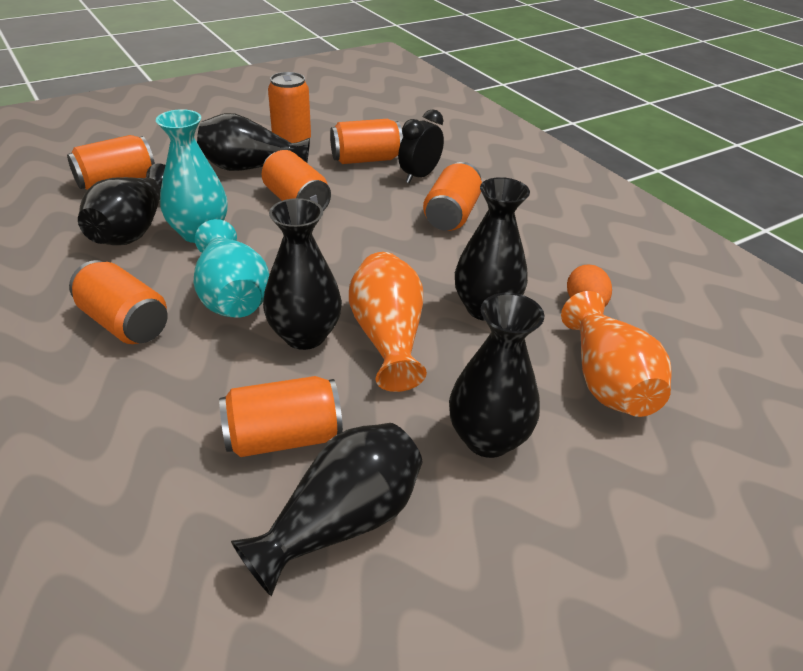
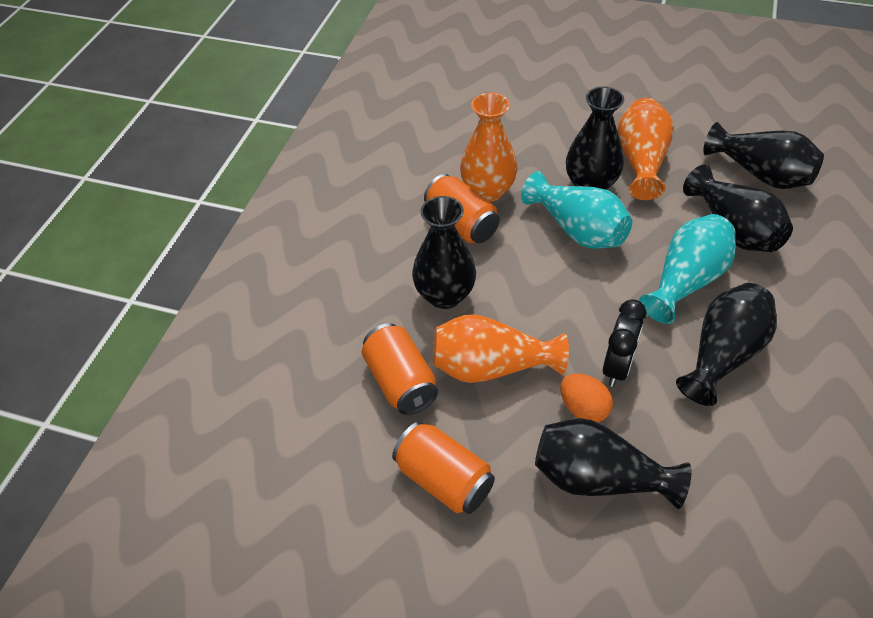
orange can: [67,135,155,190] [69,260,168,344] [219,376,343,457] [262,150,331,211] [268,72,311,143] [330,119,403,164] [423,162,482,231] = 7 -> [362,323,438,415] [392,421,495,514] [424,174,500,243] = 3
orange vase: [349,252,427,392] [561,291,672,417] = 2 -> [433,314,569,383] [460,93,517,202] [617,98,674,200] = 3

